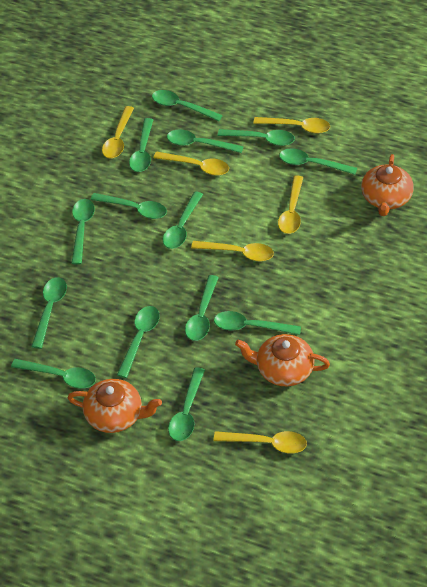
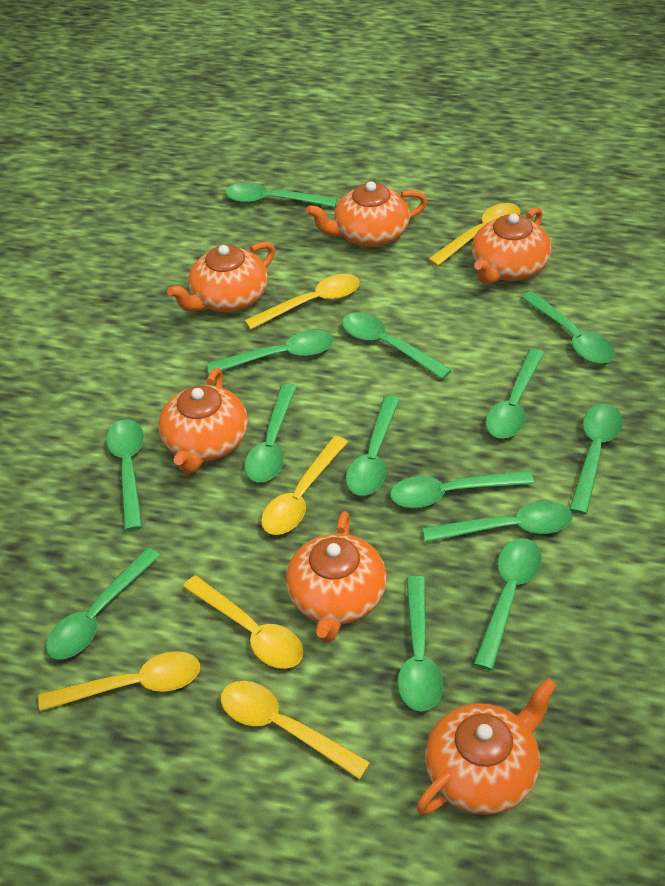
orange teapot: [68,379,162,433] [235,334,330,386] [361,154,414,216] = 3 -> [159,368,248,474] [167,242,275,312] [286,511,386,643] [306,181,427,247] [416,678,557,815] [472,207,551,284] = 6

